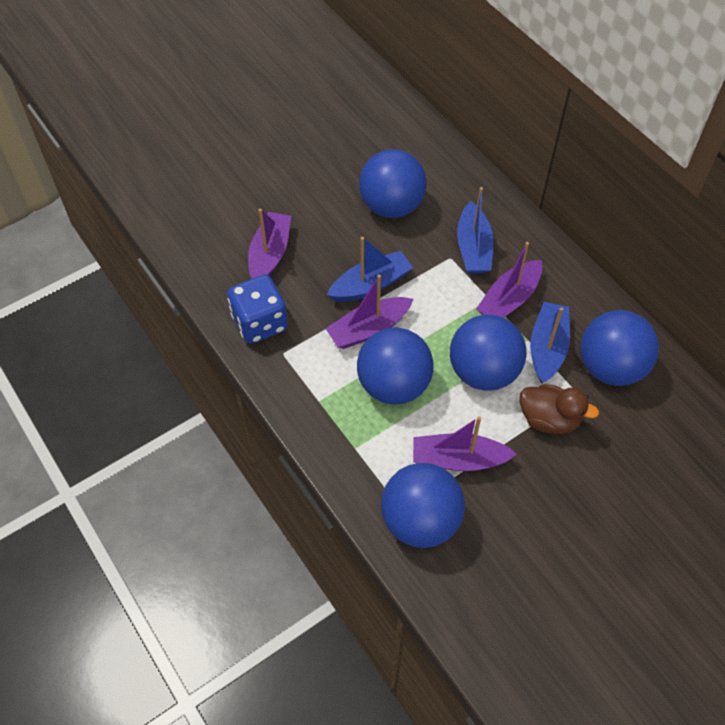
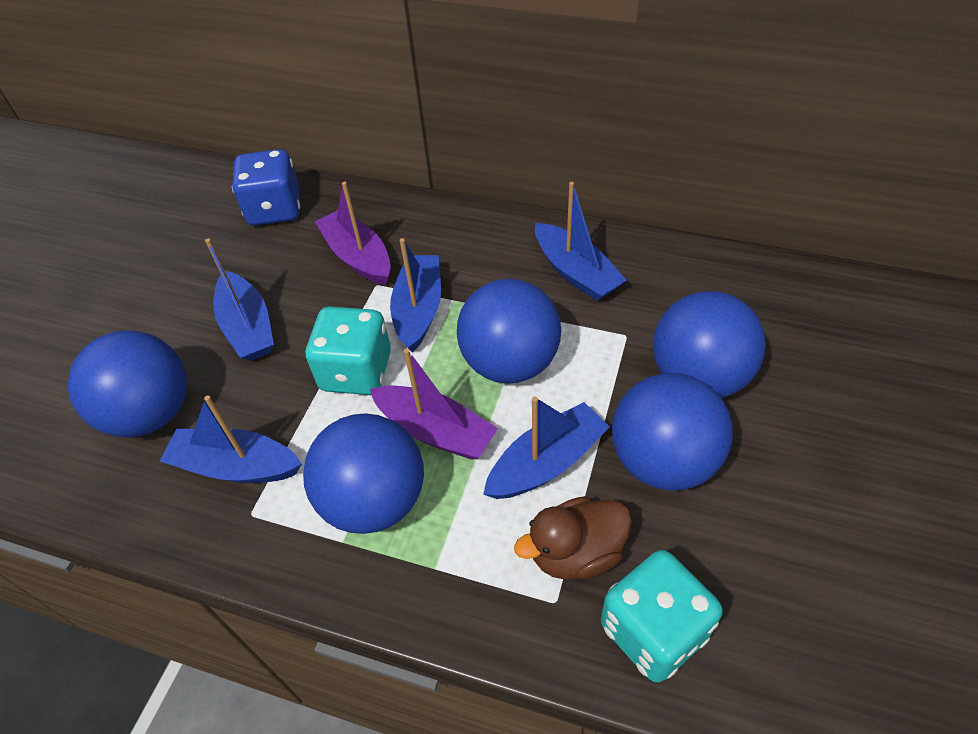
blue boat: [327,237,413,302] [457,187,494,274] [530,302,570,384] = 3 -> [160,395,302,483] [205,238,274,361] [390,238,441,352] [483,397,610,499] [535,182,627,301] = 5
purple boat: [248,209,291,279] [325,275,413,349] [413,416,516,471] [476,242,542,318] = 4 -> [315,181,391,285] [370,349,498,460] = 2
turquoise dice: none = 0 -> [305,307,391,395] [601,550,723,682] = 2

